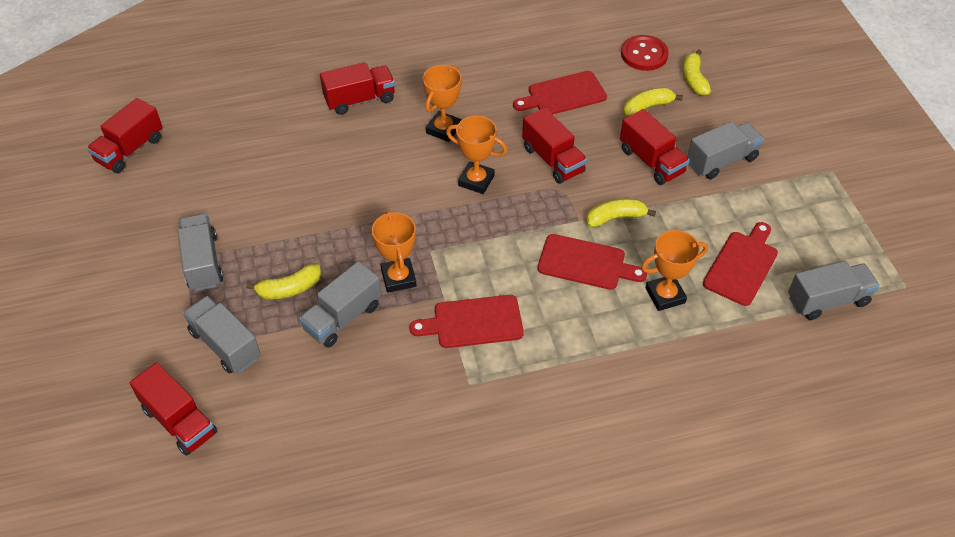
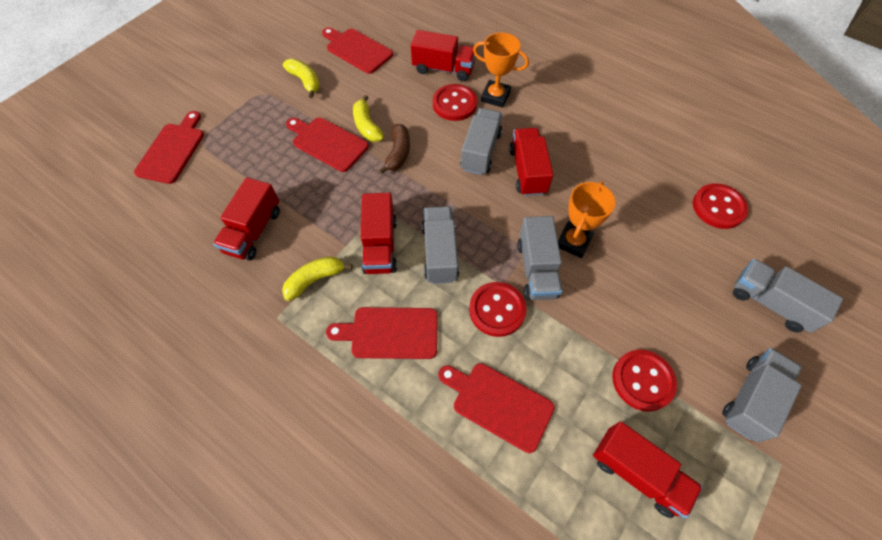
brown banana: none = 0 -> [379,124,410,174] = 1
orange trophy: [372,210,417,293] [423,65,462,142] [446,116,507,194] [641,230,708,311] = 4 -> [473,32,529,108] [558,181,616,258] = 2
red button: [621,35,669,71] = 1 -> [433,84,477,121] [469,282,527,337] [612,350,677,412] [693,184,748,229] = 4
red cutting board: [409,295,524,348] [513,71,607,114] [537,234,647,290] [703,222,778,306] = 4 -> [134,111,204,184] [286,117,369,172] [322,27,393,74] [326,307,438,359] [438,363,555,453] = 5
yellow banana: [246,264,321,300] [586,199,656,227] [623,88,683,117] [683,49,711,96] = 4 -> [282,256,352,301] [283,59,320,98] [353,95,384,142] = 3

